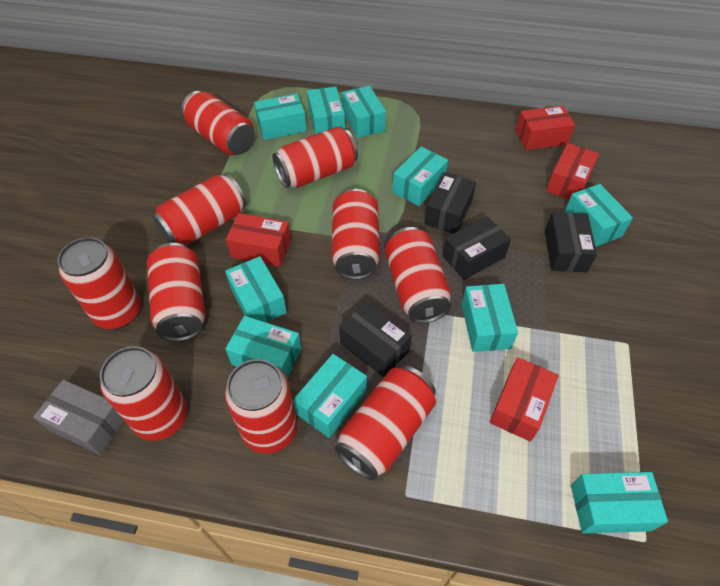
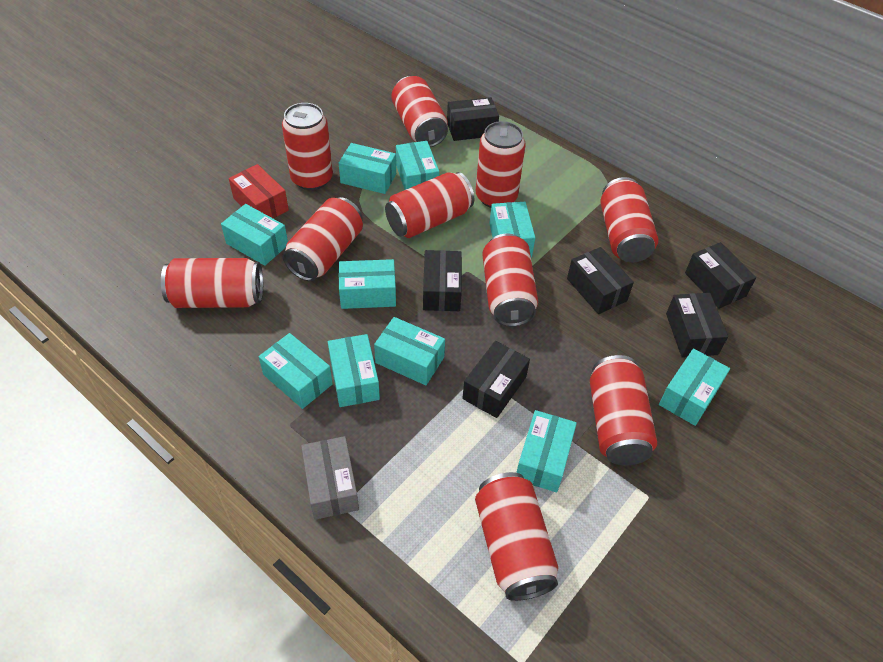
black box: [339,302,412,378] [424,172,476,234] [442,217,511,280] [545,212,597,272] = 4 -> [423,250,462,311] [447,97,499,141] [462,341,530,418] [567,247,634,314] [666,293,728,358] [685,242,756,309] = 6
red box: [226,213,291,267] [490,357,559,442] [515,106,575,150] [546,143,599,200] = 4 -> [229,164,289,219] = 1

